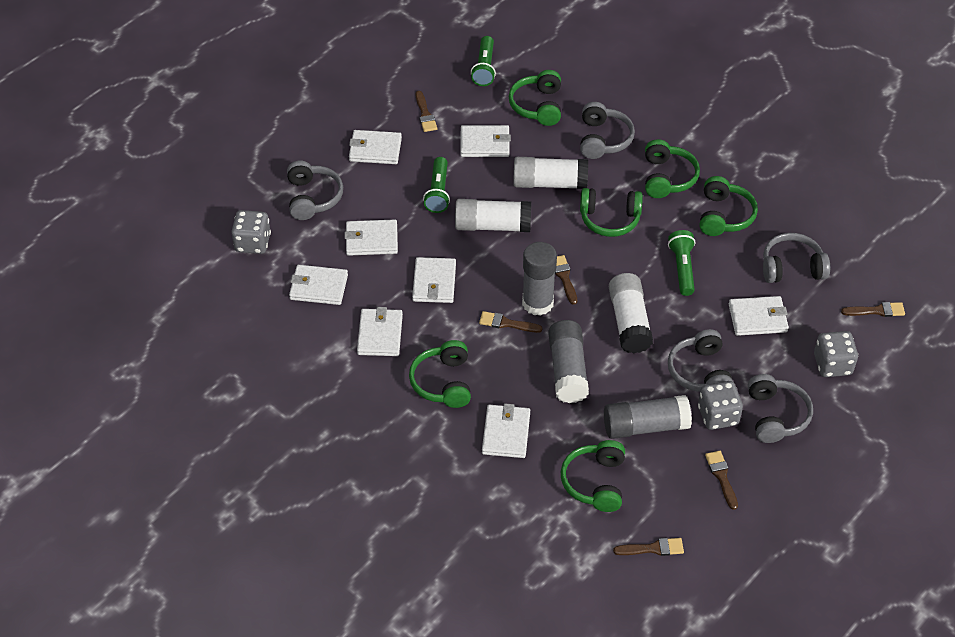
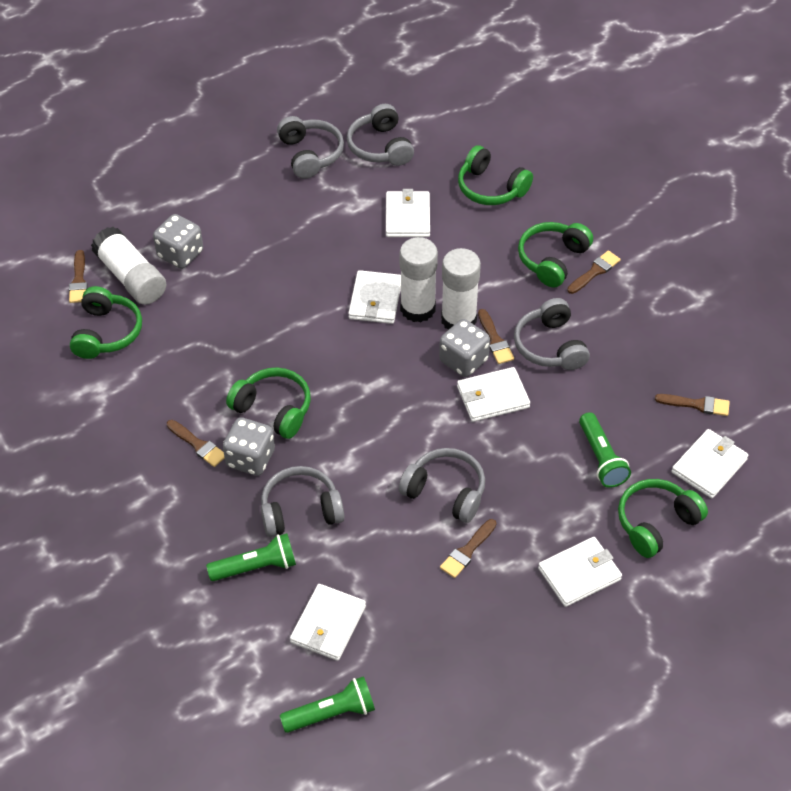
green headphones: [409,340,471,408] [509,70,561,126] [561,440,625,512] [580,188,643,237] [645,139,700,198] [699,176,758,236] = 6 -> [70,286,142,359] [226,367,311,439] [458,145,533,205] [518,222,593,288] [618,479,708,558] = 5
grey glue stick: [522,242,557,316] [548,320,589,403] [604,395,692,439] = 3 -> none = 0
white wallet: [289,265,348,305] [345,220,398,256] [349,130,402,164] [357,307,403,356] [412,257,456,303] [460,125,511,157] [482,403,530,458] [729,296,789,336] = 8 -> [290,584,366,661] [348,270,401,324] [386,189,430,237] [457,367,530,422] [538,537,622,607] [671,429,749,498] = 6

